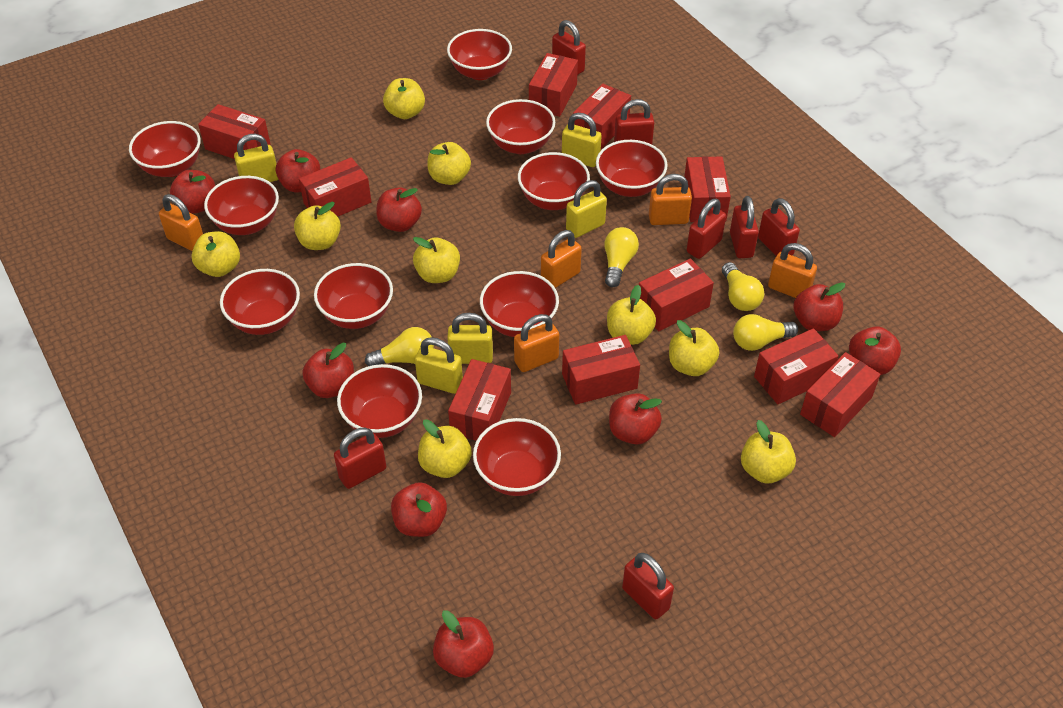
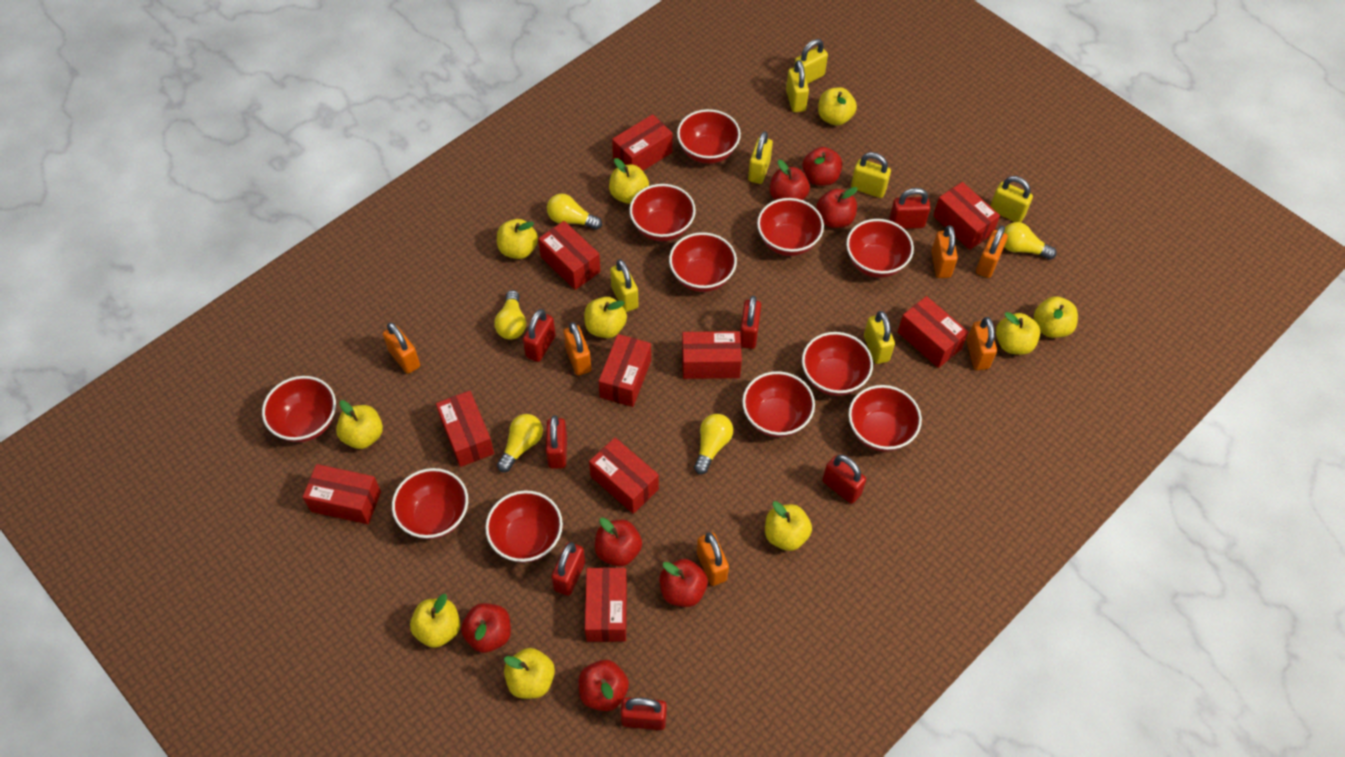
orange padlock: [159,194,203,251] [514,314,559,372] [541,230,582,288] [649,174,692,225] [768,243,817,298] = 5 -> [383,322,420,374] [563,322,591,375] [697,532,729,586] [931,225,958,278] [967,317,997,370] [976,226,1008,278] = 6
red apple: [170,170,215,213] [276,149,320,192] [303,343,354,398] [376,187,422,232] [391,482,447,537] [433,610,494,678] [609,393,662,445] [794,282,845,331] [849,326,901,375] = 9 -> [461,603,511,653] [578,660,629,711] [595,517,642,567] [660,559,708,607] [770,160,810,200] [803,147,842,186] [817,187,857,228] = 7
yellow apple: [191,231,240,277] [294,202,341,250] [383,78,425,119] [413,237,460,283] [418,419,472,478] [427,142,471,185] [607,285,656,345] [669,320,719,376] [741,420,796,484] = 9 -> [336,400,383,449] [410,594,460,648] [497,219,538,259] [504,648,555,699] [584,297,627,338] [609,158,649,204] [765,501,812,551] [818,87,857,125] [996,312,1040,355] [1034,296,1078,338] = 10
yellow light bulb: [365,327,434,366] [604,227,639,287] [722,262,764,311] [733,314,798,351] = 4 -> [494,290,526,339] [497,414,543,472] [547,194,602,230] [694,414,733,474] [1004,222,1057,260] = 5
yellow padlock: [234,134,278,182] [415,337,463,394] [447,313,493,364] [562,113,602,167] [566,180,607,238] = 5 -> [610,259,638,312] [748,131,773,184] [786,60,809,112] [794,39,828,84] [851,152,891,198] [864,311,895,364] [990,176,1033,222] = 7

